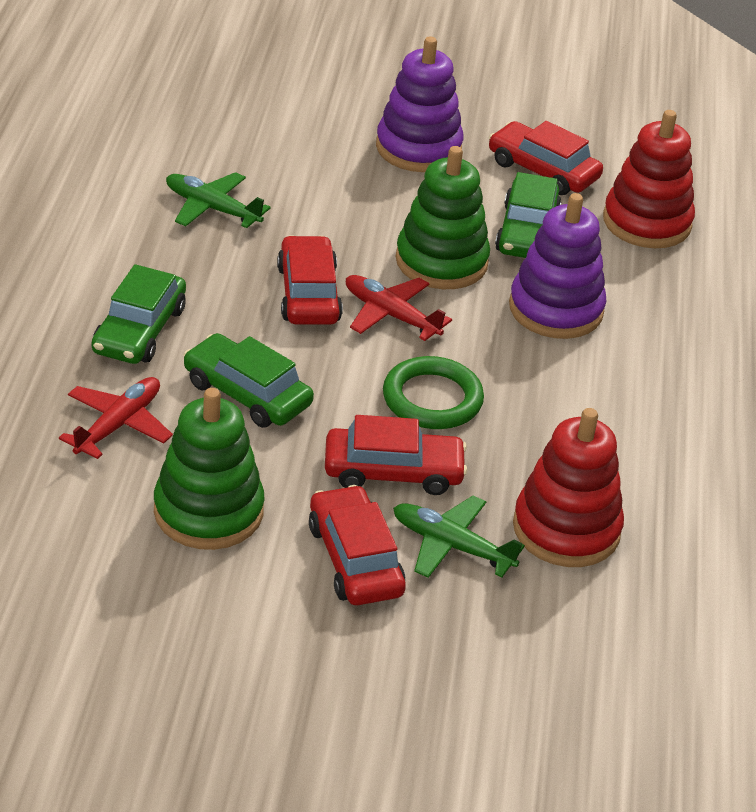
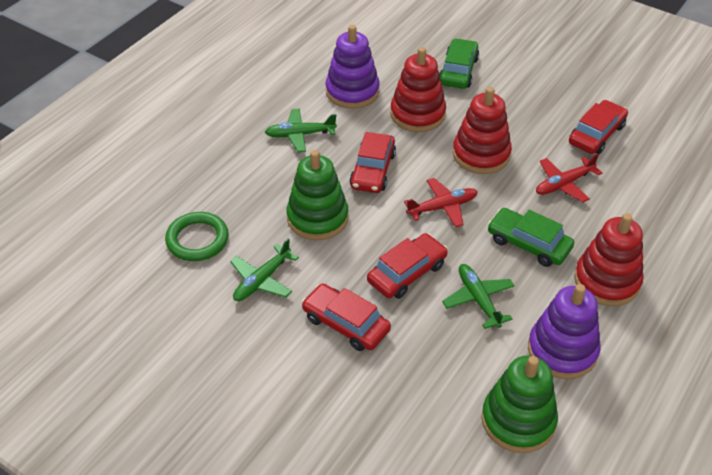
green car: [92,264,186,364] [183,333,314,428] [495,172,561,258] = 3 -> [439,38,479,89] [488,208,574,267] = 2
green plane: [166,172,271,228] [393,496,525,578] = 2 -> [230,238,299,301] [265,108,337,152] [442,264,514,329] = 3
red stacking toy: [513,408,624,567] [603,110,695,248] = 2 -> [390,47,446,132] [453,87,512,174] [574,213,643,306] = 3

